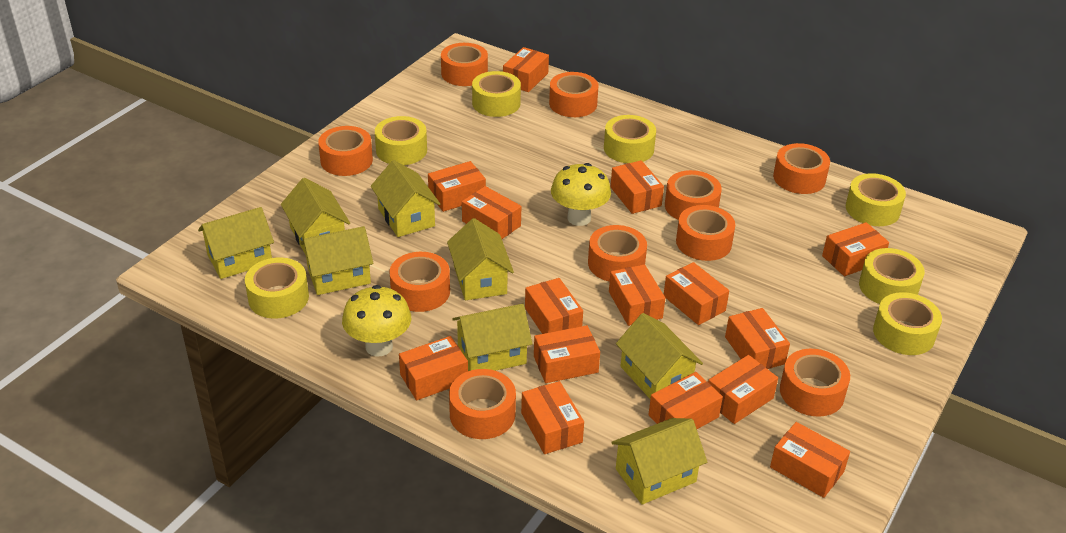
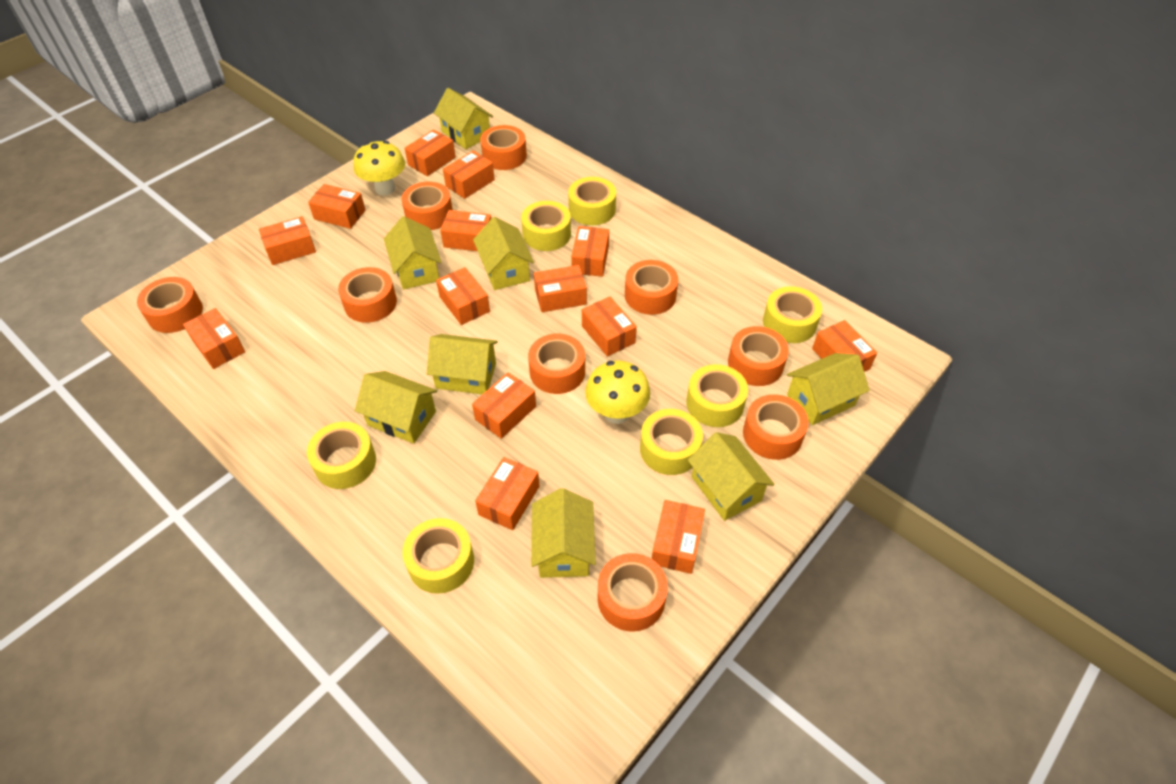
orange box: [399,336,468,400] [428,161,486,212] [462,186,521,239] [503,47,549,92] [521,381,584,454] [525,278,583,334] [534,325,600,383] [609,264,665,326] [611,160,664,214] [648,372,723,429] [664,262,729,325] [708,355,778,424] [725,308,790,369] [770,422,850,498] [822,222,889,276] = 15 -> [183,308,245,369] [259,216,316,265] [308,184,366,229] [405,130,456,176] [436,267,490,325] [440,210,491,251] [443,151,495,199] [472,372,536,439] [475,457,539,530] [534,265,587,312] [571,226,609,277] [582,297,637,357] [652,500,705,574] [812,320,877,372] = 14
orange tape: [318,126,373,176] [389,252,450,312] [441,43,488,86] [449,369,516,439] [549,72,598,117] [588,225,647,282] [665,170,722,220] [676,205,735,261] [773,143,830,194] [780,349,850,416] = 10 -> [137,277,203,333] [338,267,397,323] [401,182,453,230] [480,125,527,170] [528,334,585,394] [597,553,668,632] [625,260,678,315] [728,326,789,386] [743,394,809,460] = 9

